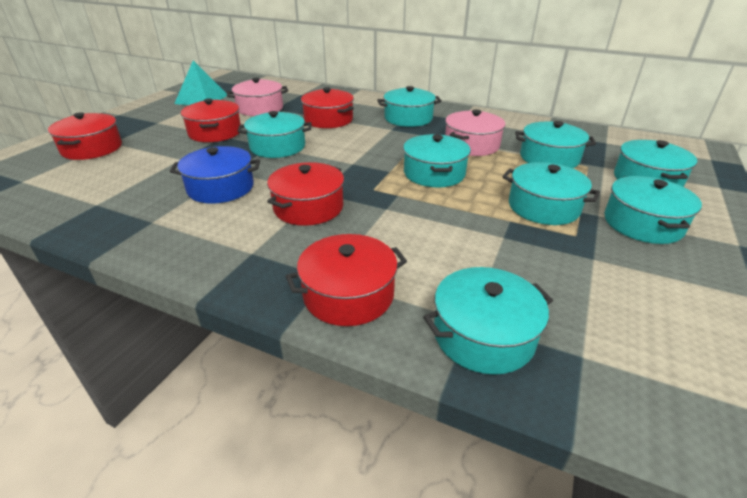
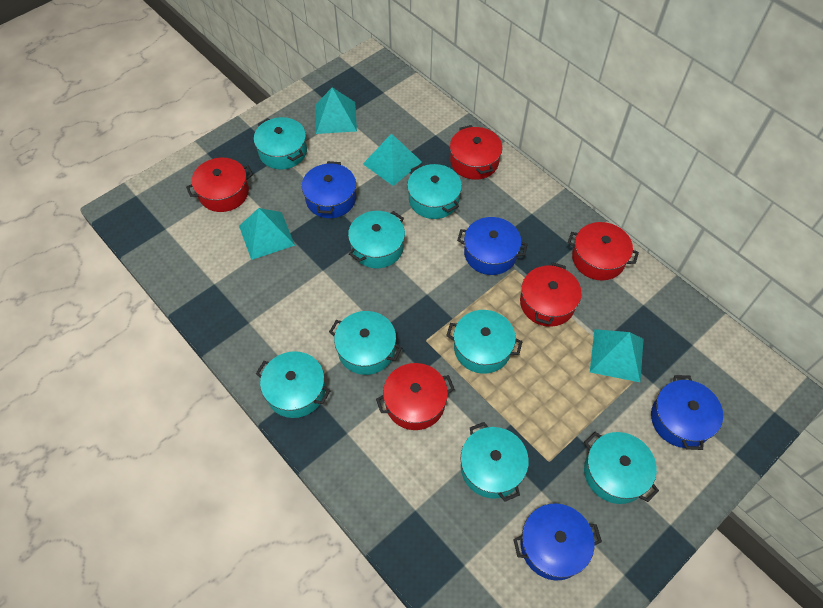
blue pot: [170,146,260,204] = 1 -> [302,161,356,218] [457,217,528,275] [513,503,602,581] [651,375,723,450] = 4
pink pot: [227,77,288,116] [445,110,506,156] = 2 -> none = 0
turquoise pyramid: [174,61,227,105] = 1 -> [239,208,295,260] [315,87,357,134] [363,133,422,186] [590,329,644,382] = 4

